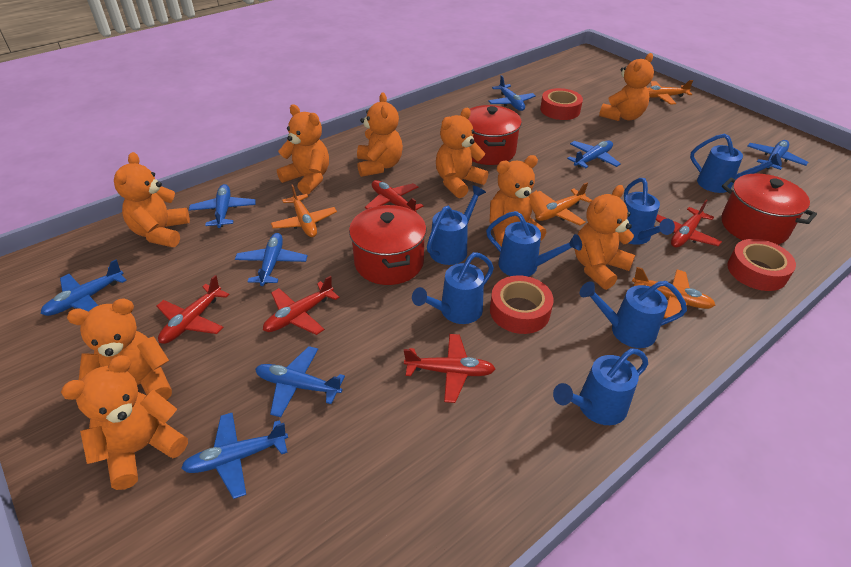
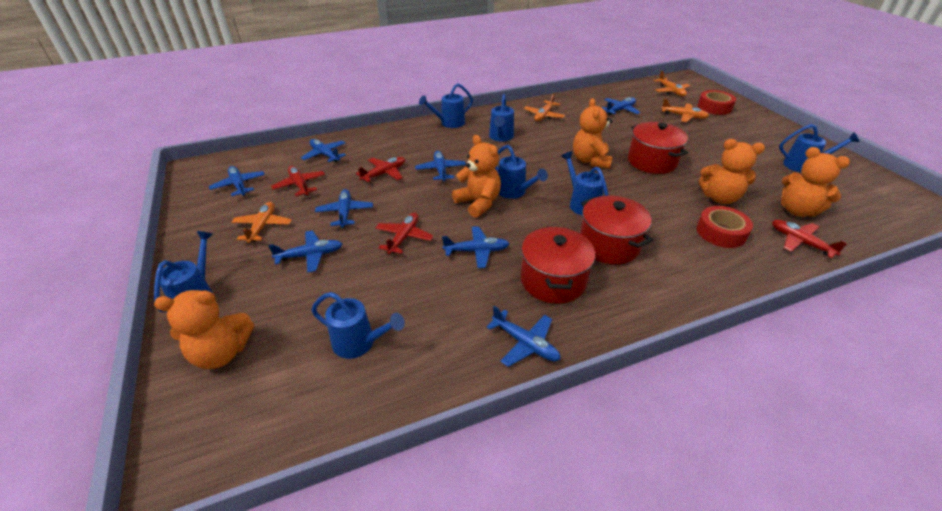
orange teddy bear: [61,355,188,490] [67,298,172,400] [114,152,190,247] [277,104,329,195] [357,93,403,177] [436,108,488,198] [490,155,548,247] [574,185,635,290] [599,53,654,121] = 9 -> [154,290,254,369] [452,135,501,218] [573,98,612,169] [699,139,765,204] [781,147,850,217] = 5
red plane: [156,275,230,344] [263,276,339,335] [365,180,423,213] [404,334,495,403] [656,200,722,247] = 5 -> [271,166,325,196] [356,157,405,182] [376,213,433,254] [772,220,848,258] = 4
red tape: [490,275,554,334] [540,88,583,120] [727,239,796,291] = 3 -> [696,206,753,248] [698,90,736,115] = 2

